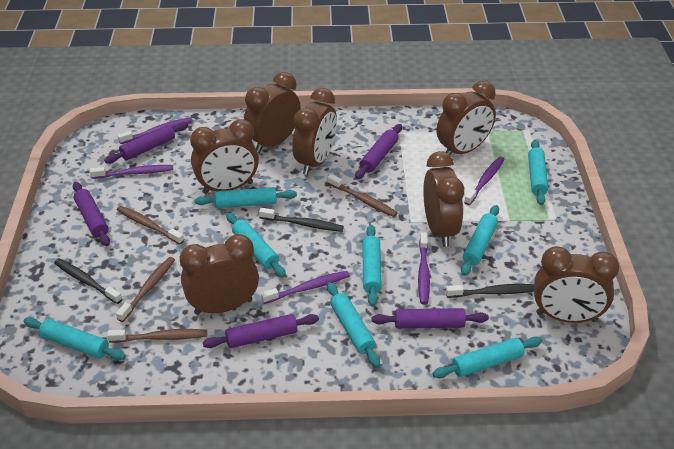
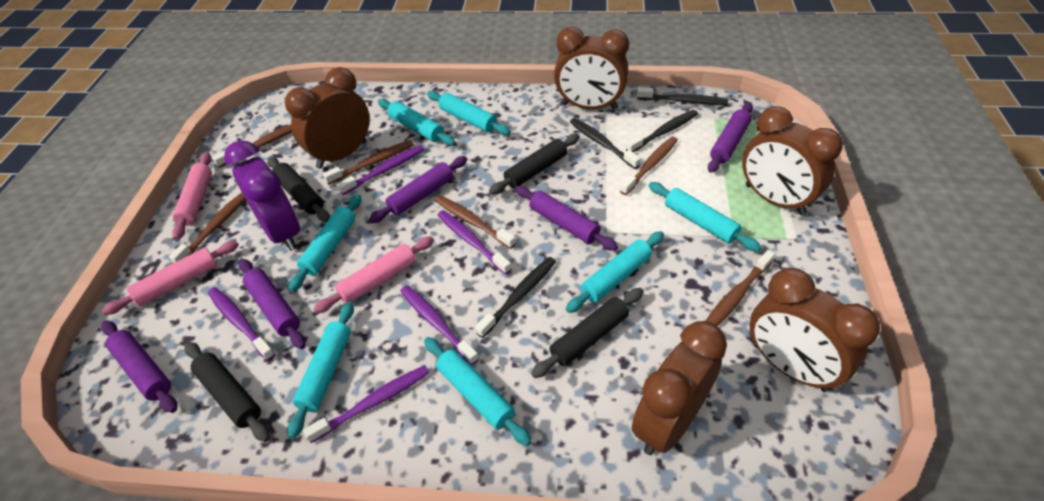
black rolling pin: none = 0 -> [185,342,270,442] [268,157,330,222] [489,134,580,195] [531,288,644,378] = 4
black toothbrush: [54,259,122,304] [259,208,344,232] [446,284,534,298] = 3 -> [475,257,556,338] [570,118,641,169] [626,110,698,152] [637,87,728,105] = 4
brown clock: [180,234,259,315] [190,119,259,194] [244,72,301,153] [292,88,337,175] [423,151,464,247] [437,81,496,155] [534,246,619,323] = 7 -> [285,67,370,169] [554,27,629,109] [632,321,727,455] [742,106,843,215] [750,268,880,392] = 5
brown toothbrush: [107,329,207,343] [116,257,175,322] [117,206,184,244] [327,174,398,217] = 4 -> [169,192,246,263] [212,124,292,168] [323,140,414,185] [435,195,516,249] [620,137,678,195] [706,250,775,326] = 6
pink rolling pin: none = 0 -> [102,241,239,315] [172,152,212,240] [313,236,434,313] = 3
purple clock: none = 0 -> [224,140,300,251] = 1
turquoise rolling pin: [24,317,126,360] [194,187,297,208] [226,213,286,277] [327,282,380,367] [362,225,382,307] [433,336,543,378] [461,205,499,276] [528,140,548,205] = 8 -> [287,302,354,439] [289,194,361,292] [378,98,456,146] [424,337,531,446] [427,91,511,135] [566,231,664,313] [648,182,761,252] = 7

